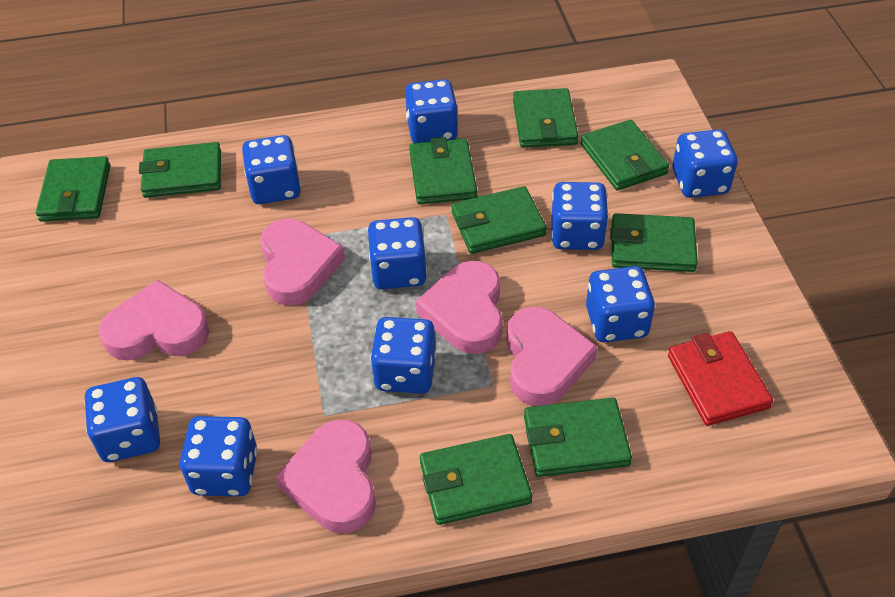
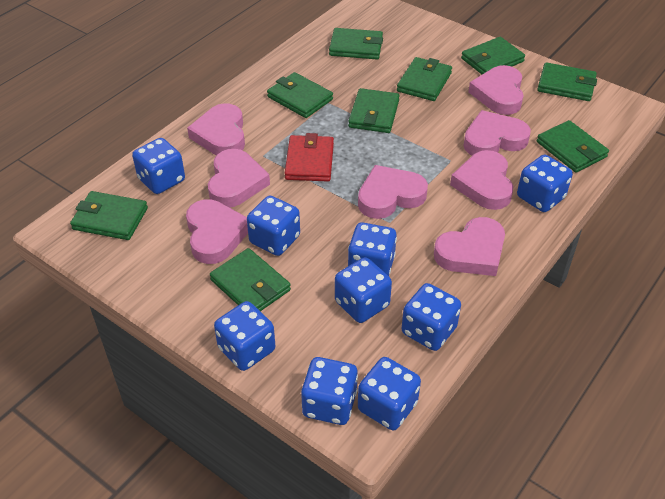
pink heart: [99,279,209,360] [260,219,345,305] [275,419,376,533] [416,261,503,354] [506,307,598,406] = 5 -> [186,199,248,264] [187,103,245,155] [208,149,270,208] [358,165,428,219] [434,217,505,276] [450,150,513,210] [463,110,531,155] [468,65,524,115] = 8

